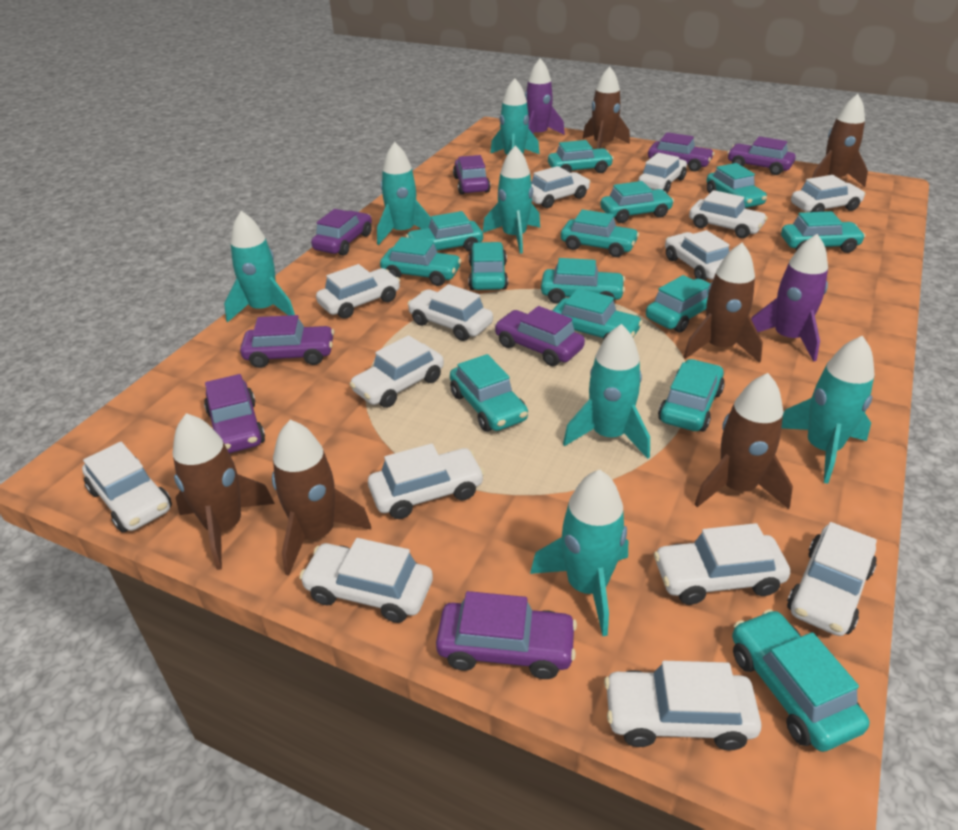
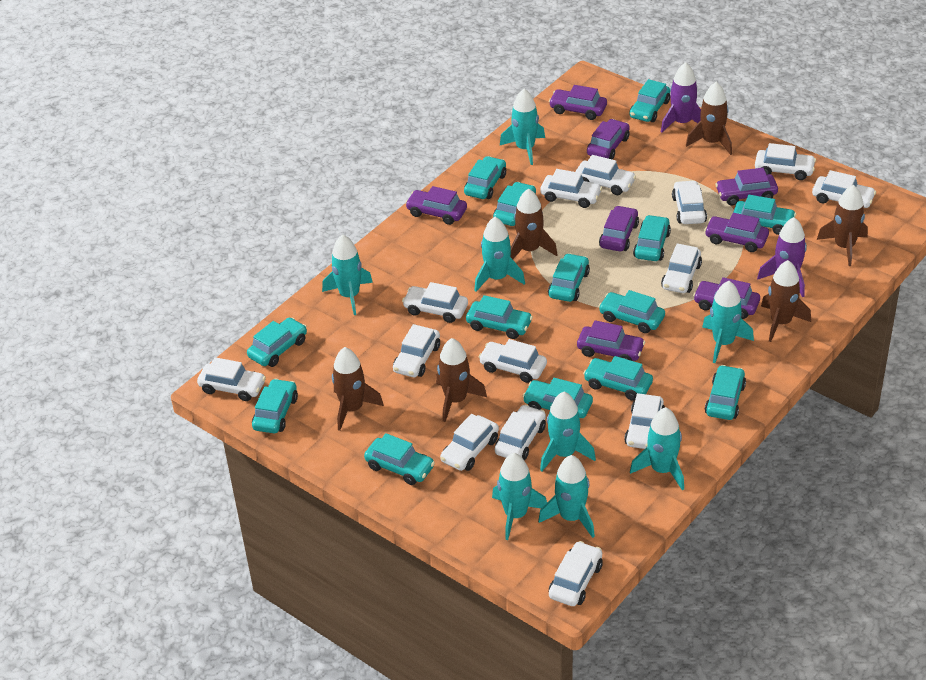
turquoise rocket: [224,211,295,323] [377,142,431,245] [483,145,540,254] [490,78,540,155] [530,470,628,636] [563,324,650,459] [782,336,875,483] = 7 -> [322,234,373,315] [474,217,525,292] [492,453,547,540] [500,89,545,165] [538,455,595,538] [540,392,596,471] [630,407,684,490] [702,281,754,363] = 8

